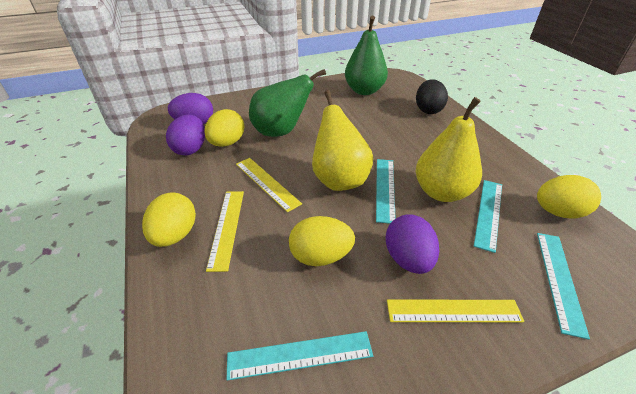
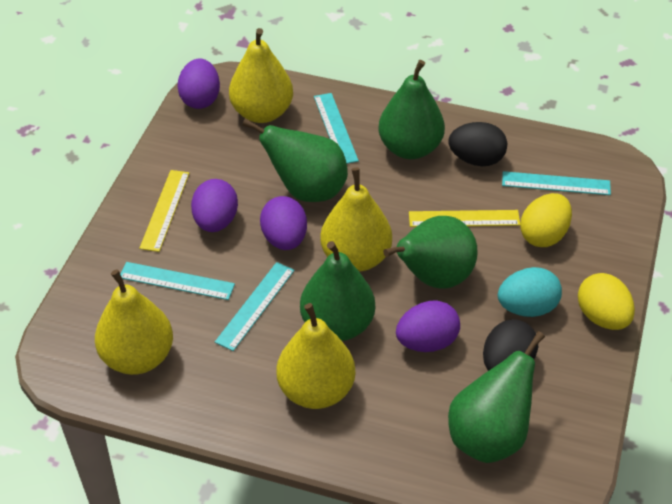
black egg: [416,79,448,114] = 1 -> [448,122,507,166] [483,319,538,371] = 2
green pear: [249,69,326,137] [345,16,388,95] = 2 -> [242,119,348,202] [300,241,375,341] [379,60,445,159] [383,216,478,289] [448,331,545,463] = 5
purple egg: [166,114,205,155] [168,93,213,124] [385,214,439,274] = 3 -> [177,58,220,109] [191,179,238,232] [260,196,307,250] [396,301,460,352] = 4
turquoise egg: none = 0 -> [498,267,562,317] = 1
yellow egg: [142,192,196,247] [204,109,244,147] [289,216,355,266] [537,175,601,219] = 4 -> [520,193,572,247] [578,273,635,330] = 2
yellow pear: [312,90,373,191] [416,97,482,202] = 2 -> [95,269,173,375] [229,28,293,123] [276,303,355,409] [320,168,392,272] = 4
yellow ruler: [206,191,244,272] [236,158,302,212] [387,300,524,322] = 3 -> [139,170,189,252] [409,210,520,227] = 2

